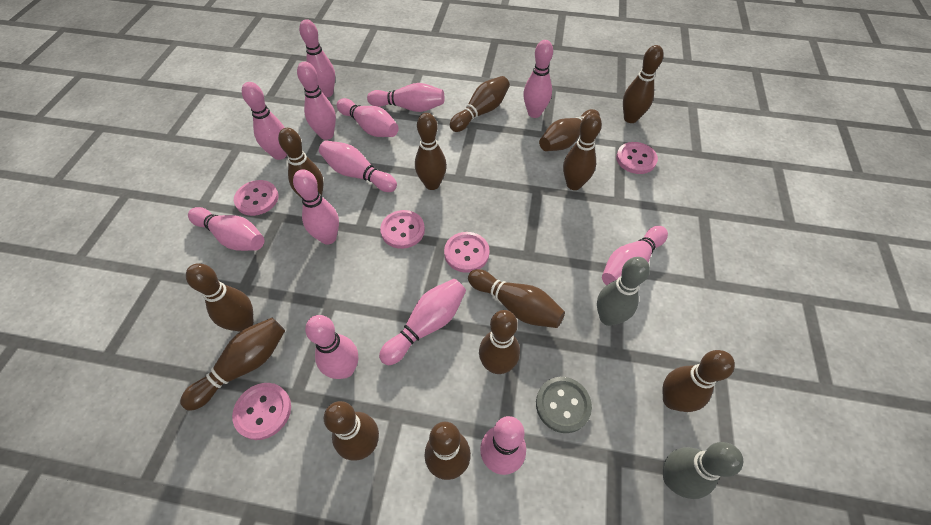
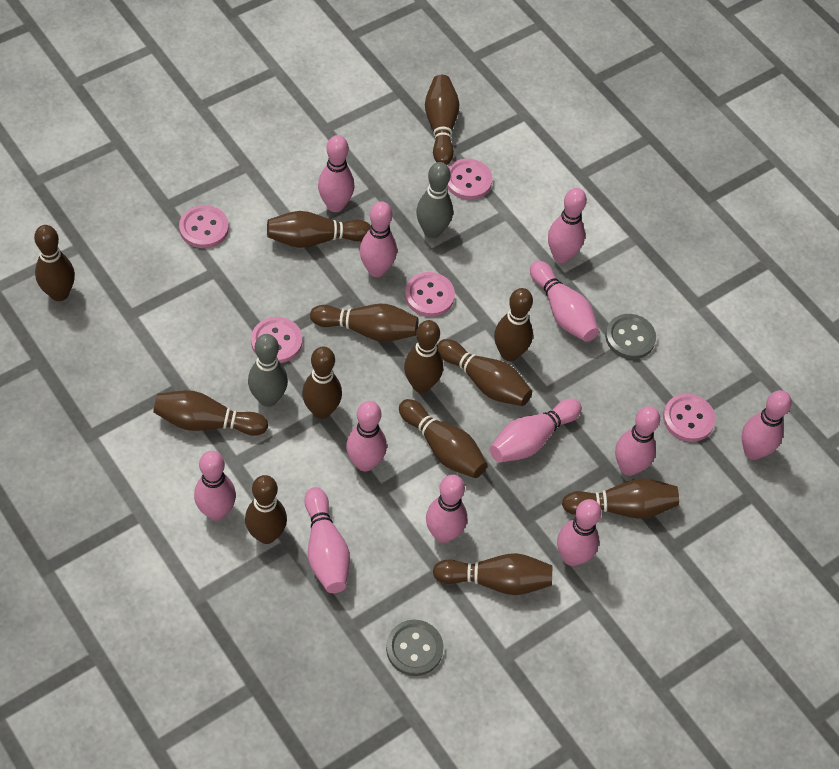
grey button: [536,377,592,433] = 1 -> [386,620,443,676] [605,314,656,359] = 2
pink bowling pin: [188,207,264,251] [242,82,287,160] [293,169,339,245] [297,62,336,140] [299,19,335,98] [305,315,358,379] [319,141,397,192] [337,98,399,137] [367,83,444,112] [379,279,466,365] [480,416,526,475] [523,40,553,118] [602,226,668,285] = 13 -> [194,451,236,520] [304,487,350,593] [318,135,355,212] [346,401,387,471] [360,201,397,277] [426,475,467,543] [490,399,582,463] [530,261,599,342] [548,188,587,263] [557,499,602,566] [615,406,660,476] [742,390,792,460] = 12

